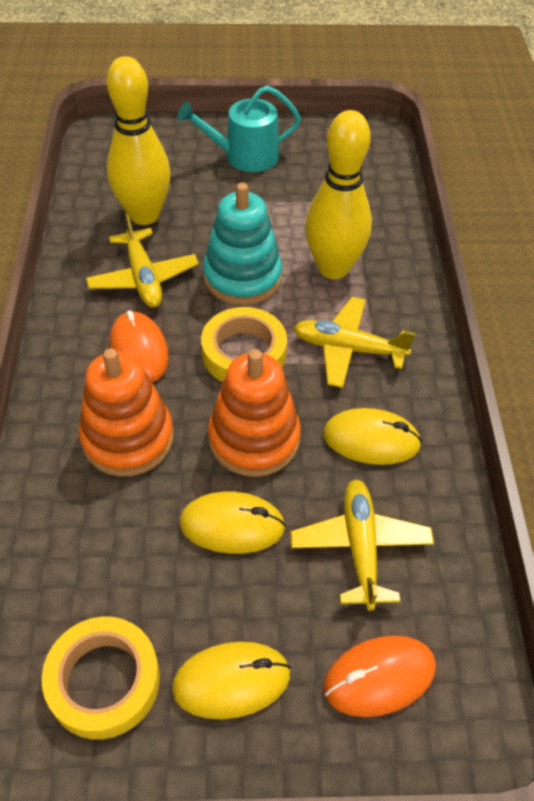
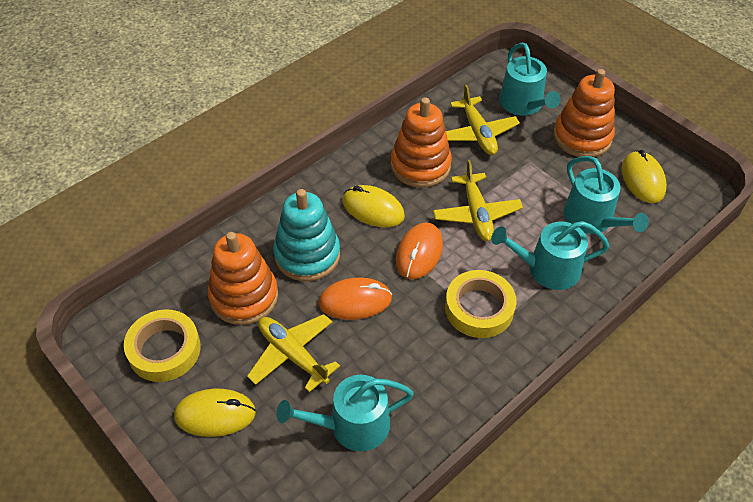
orange stacking toy: [79,348,174,477] [208,349,301,477] = 2 -> [208,232,278,325] [391,98,452,188] [553,69,615,157] = 3
turquoise watering can: [178,85,301,172] = 1 -> [276,375,414,451] [491,221,609,290] [499,43,560,116] [563,156,649,234] = 4
yellow bowling pin: [107,56,171,225] [305,110,372,279] = 2 -> none = 0

